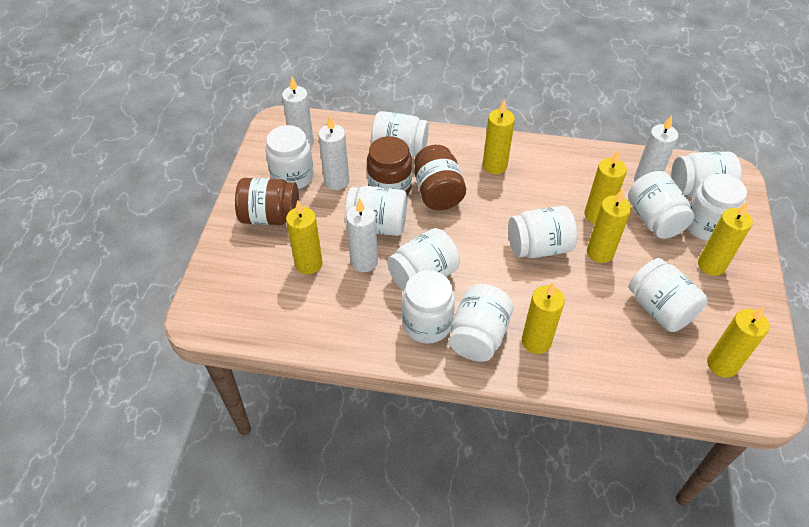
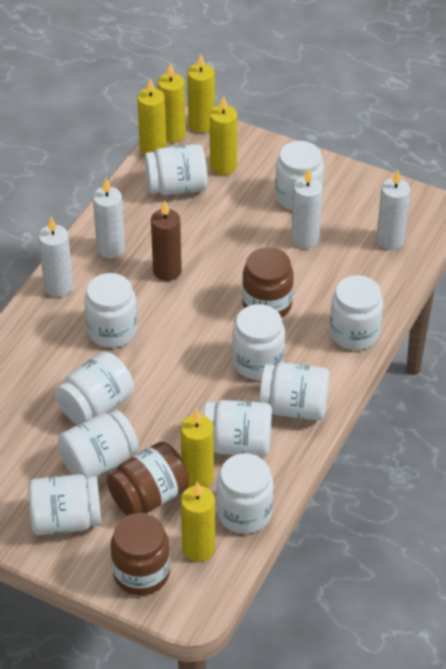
brown candle: none = 0 -> [151,201,182,281] = 1
yellow candle: [286,201,323,274] [483,100,515,174] [522,282,565,354] [585,150,627,224] [587,188,631,263] [698,201,753,276] [707,306,769,378] = 7 -> [137,78,166,155] [157,63,186,142] [181,409,214,488] [181,481,215,562] [187,54,215,133] [210,95,237,175] = 6

